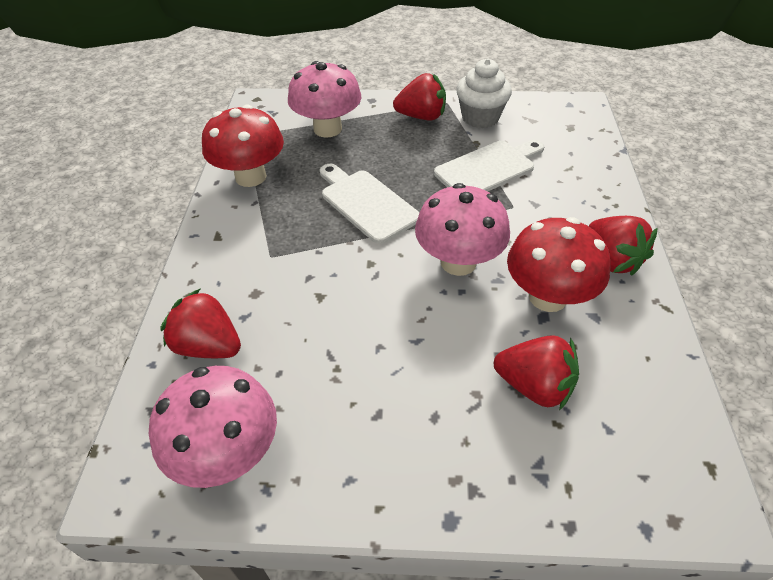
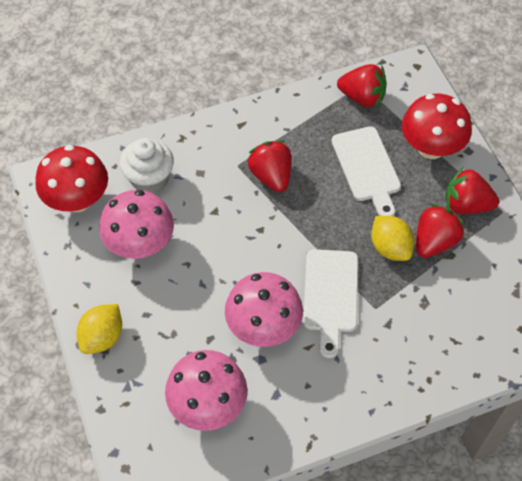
yellow lemon: none = 0 -> [77,304,122,354] [371,216,414,261] = 2

